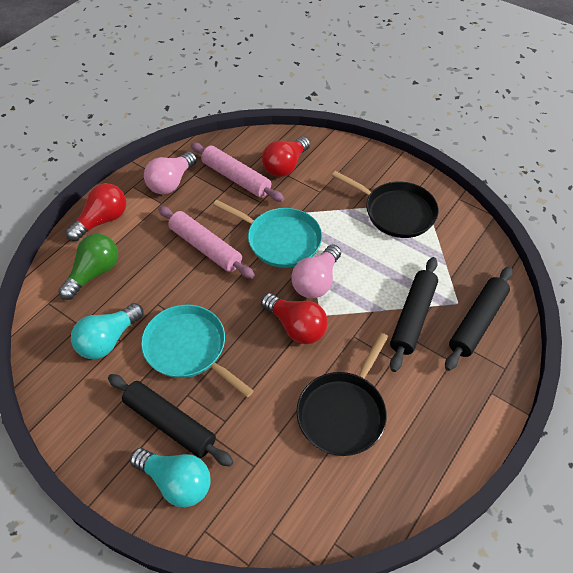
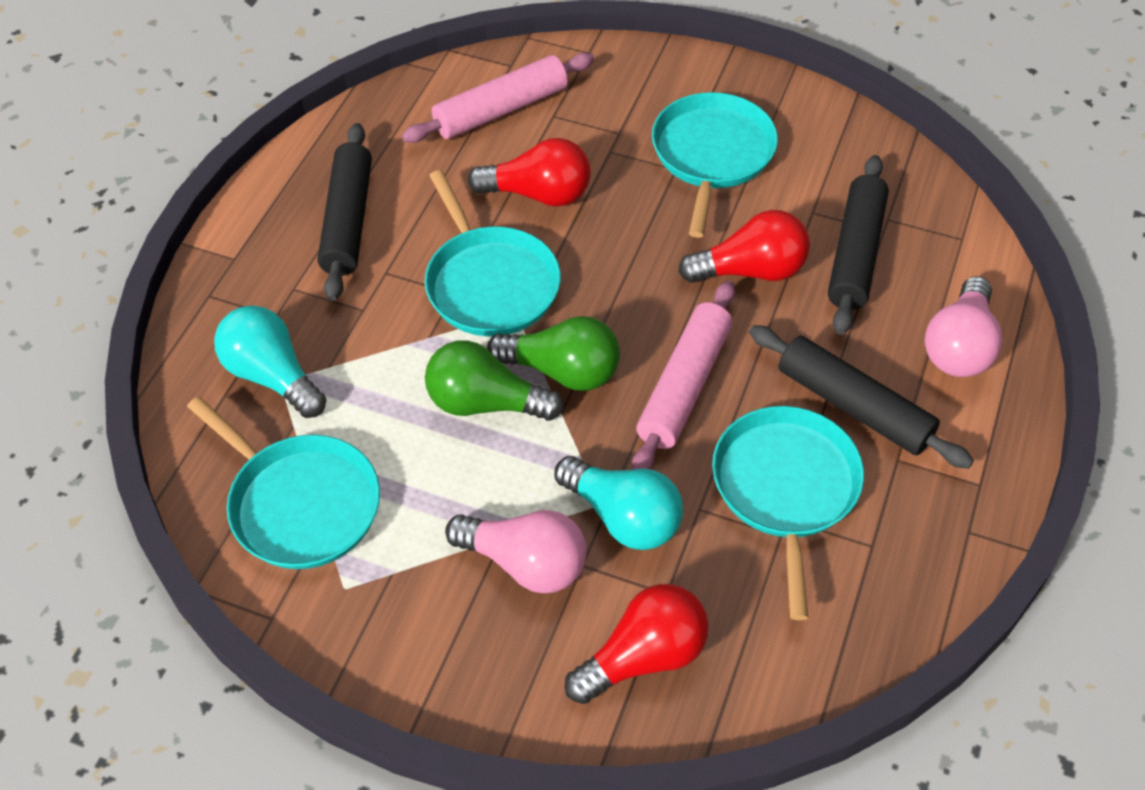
black pan: [296,333,388,456] [332,171,439,238] = 2 -> none = 0
green light bulb: [58,234,118,300] = 1 -> [425,340,564,421] [487,316,620,391] = 2
turquoise pan: [141,304,254,397] [213,200,322,268] = 2 -> [187,396,380,569] [425,170,561,336] [652,92,778,238] [712,406,864,620] = 4

